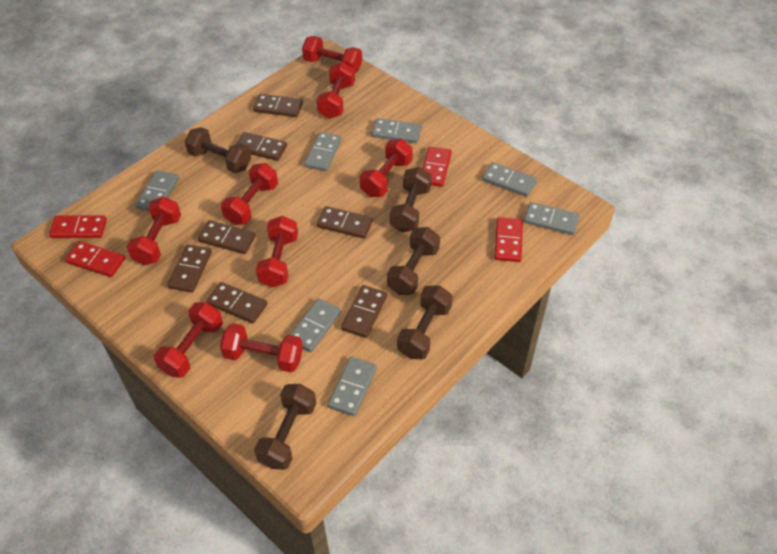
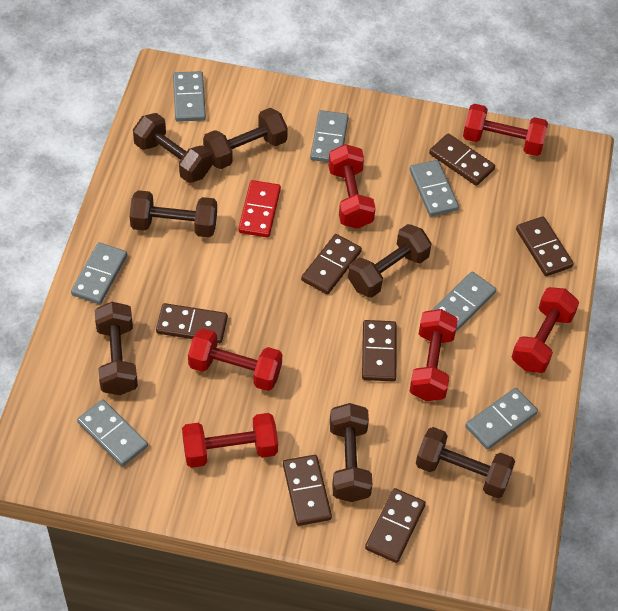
brown dumbbell: [185,127,251,173] [254,384,316,470] [387,227,440,295] [390,167,432,233] [397,286,453,359] = 5 -> [95,302,138,395] [129,190,217,238] [133,113,212,183] [203,108,288,169] [330,403,372,502] [348,224,432,298] [416,427,515,498] = 7
red domino: [49,216,107,238] [65,241,125,277] [422,146,452,187] [494,217,523,262] = 4 -> [238,180,281,237] = 1
red dumbbell: [127,197,181,265] [154,302,223,378] [220,323,303,372] [221,163,278,225] [256,216,298,287] [302,36,362,73] [317,62,355,119] [360,139,413,197] = 8 -> [182,413,278,468] [188,328,282,391] [328,144,376,229] [409,309,458,401] [463,104,548,156] [512,287,579,373] = 6

